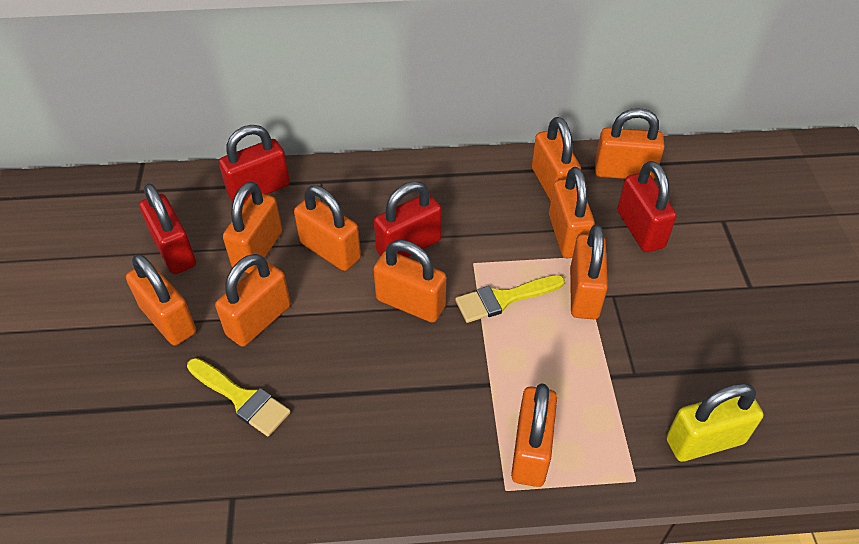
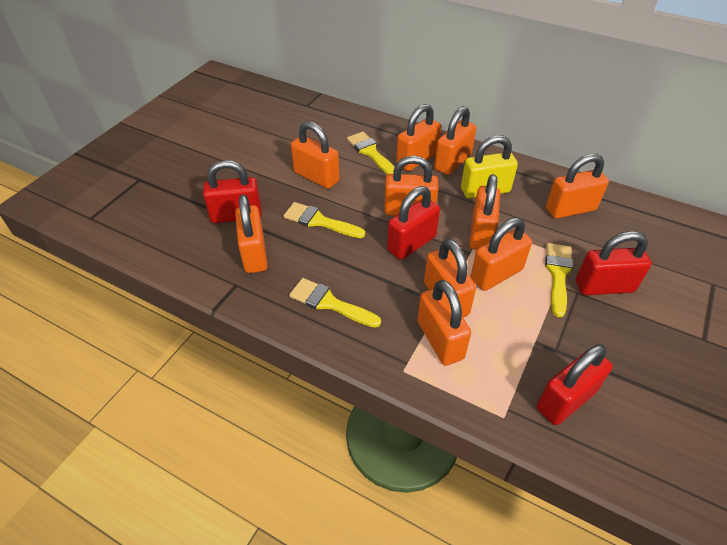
yellow brush: [187,358,291,436] [455,275,565,323] = 2 -> [283,202,365,238] [289,278,381,328] [347,132,395,175] [545,243,573,317] = 4

